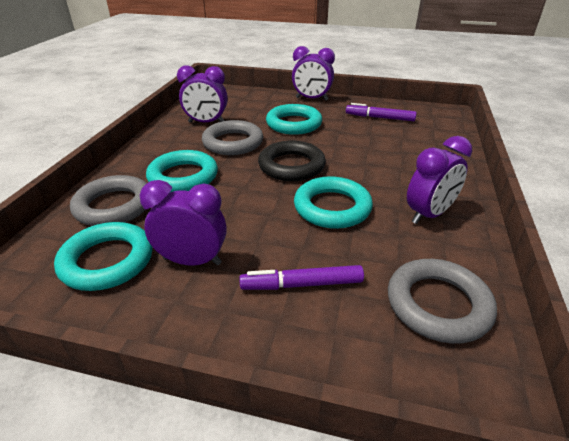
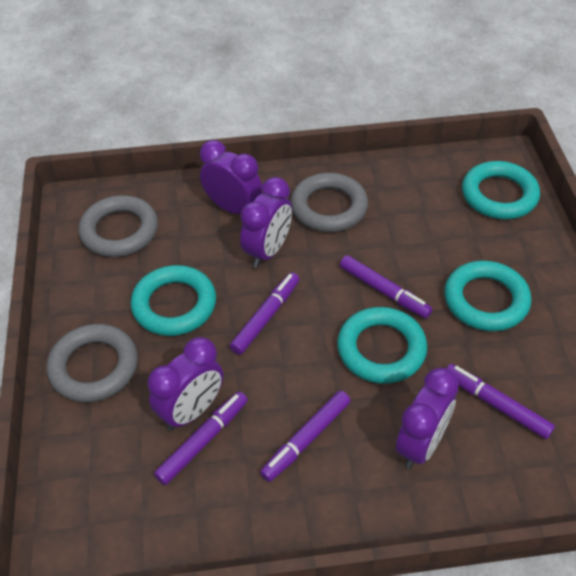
black ring: [258,141,326,181] = 1 -> none = 0
purple marker: [239,265,364,290] [346,103,417,121] = 2 -> [154,391,248,485] [230,272,299,355] [260,391,351,482] [340,255,432,318] [446,364,555,439] = 5

